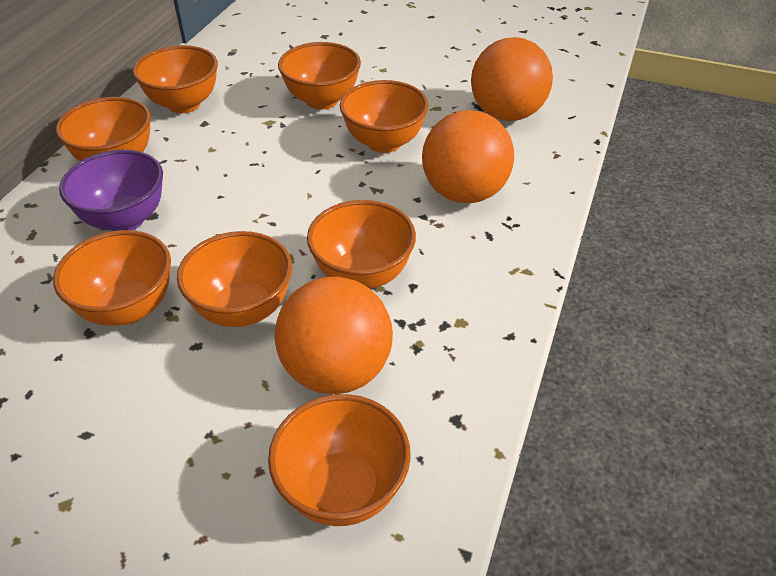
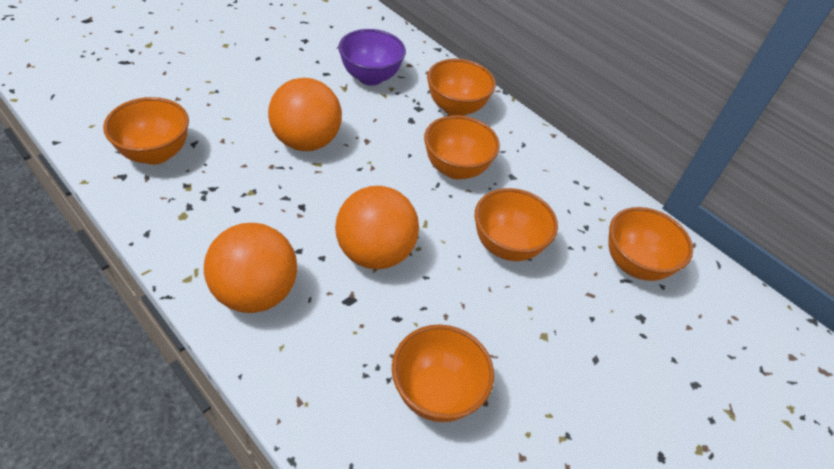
orange bowl: [53,230,171,326] [56,97,151,161] [133,45,218,113] [177,231,292,327] [268,394,411,526] [278,42,361,110] [307,200,416,289] [340,80,429,153] = 8 -> [103,97,189,165] [392,324,494,422] [424,115,500,180] [427,59,496,116] [475,188,558,261] [608,207,693,281] = 6

